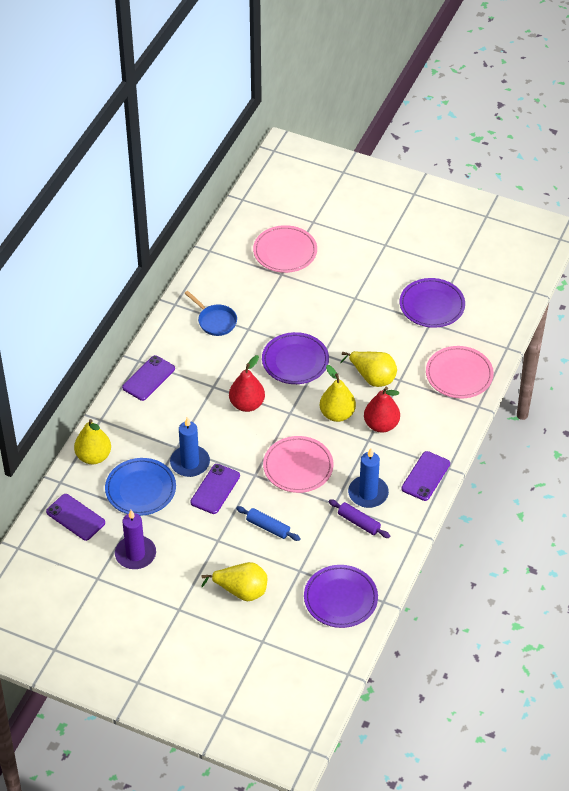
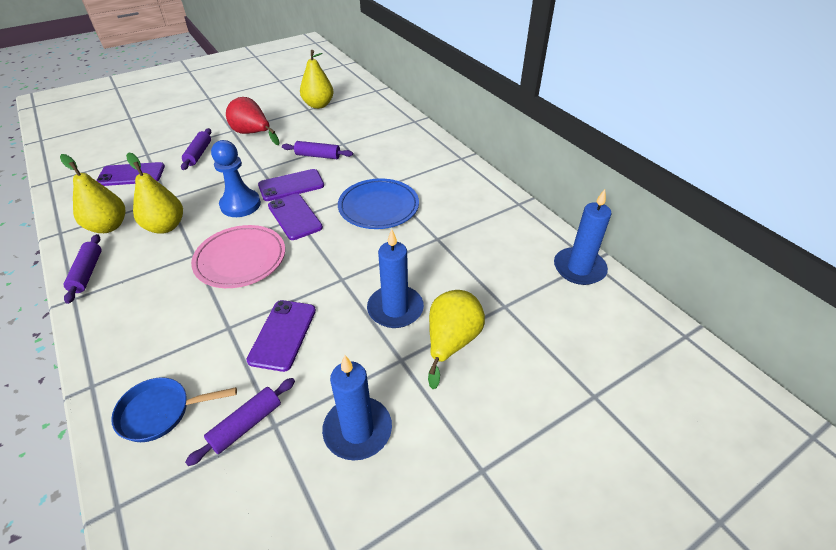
blue candle: [170,417,210,477] [348,448,389,508] = 2 -> [322,355,392,461] [367,229,424,328] [554,189,612,285] = 3
blue pawn: none = 0 -> [211,140,261,217] = 1
blue rolling pin: [236,506,301,541] = 1 -> none = 0
pink plate: [253,225,317,273] [263,436,334,493] [426,346,494,398] = 3 -> [191,225,285,288] = 1
purple candle: [115,510,156,569] = 1 -> none = 0
purple plate: [262,332,329,384] [304,565,378,628] [400,278,465,328] = 3 -> none = 0
purple rolling pin: [329,499,390,538] = 1 -> [64,234,102,304] [181,128,211,170] [185,378,295,466] [282,141,353,159] = 4
red pear: [229,355,265,412] [364,387,400,433] = 2 -> [226,97,279,145] = 1

